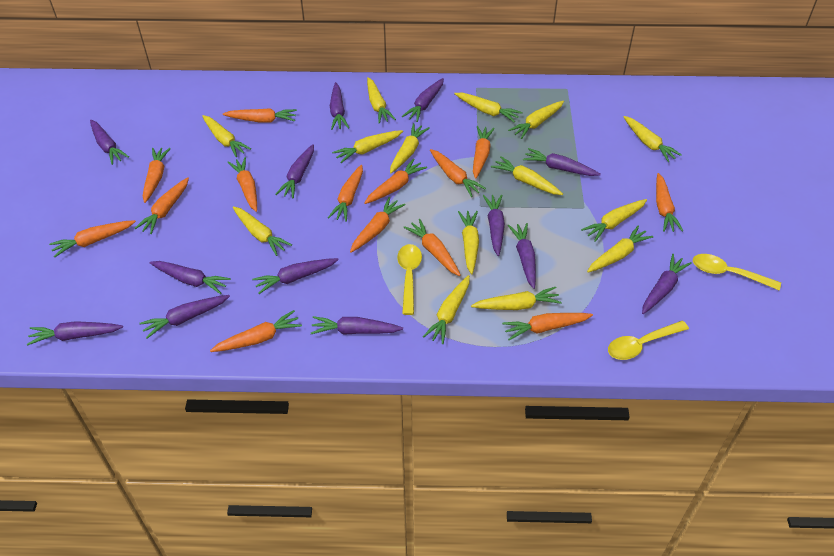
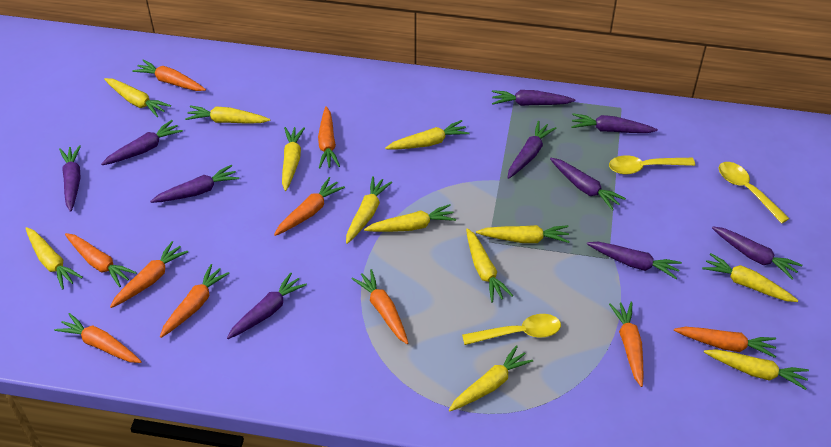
orange carrot: [49,220,136,257] [135,177,189,234] [143,148,171,203] [210,310,302,352] [223,108,297,123] [227,157,257,212] [328,165,363,222] [350,197,405,253] [364,159,427,204] [403,219,461,276] [430,149,486,197] [473,126,495,179] [502,313,593,340] [656,173,683,232] = 14 -> [54,313,142,363] [65,233,137,287] [110,241,188,308] [132,59,206,91] [160,264,230,338] [274,177,345,236] [318,106,340,168] [352,269,408,344] [609,302,643,387] [674,327,776,358] = 10
purple carrot: [27,321,123,346] [90,120,129,165] [139,295,230,339] [150,261,231,294] [252,258,339,294] [276,144,314,198] [311,316,403,335] [330,82,349,130] [402,78,444,122] [483,195,505,256] [508,223,536,289] [523,148,601,176] [642,254,692,314] = 13 -> [59,145,81,212] [101,120,183,165] [150,165,239,203] [227,272,307,339] [492,90,575,106] [507,121,557,179] [550,158,626,211] [571,113,658,133] [587,242,682,279] [712,226,802,280] = 10
yellow carrot: [202,115,251,157] [233,206,292,256] [332,130,403,163] [367,77,396,124] [390,123,430,173] [423,275,470,344] [454,93,522,123] [458,211,479,274] [471,287,562,310] [491,156,563,195] [508,101,564,139] [581,199,647,242] [587,225,654,273] [623,116,682,162] = 14 -> [25,227,83,290] [104,78,171,118] [185,105,270,124] [282,127,305,191] [346,176,392,244] [364,204,456,232] [385,120,470,150] [449,345,533,411] [466,228,513,303] [476,225,570,243] [702,253,798,302] [704,349,809,390] = 12

